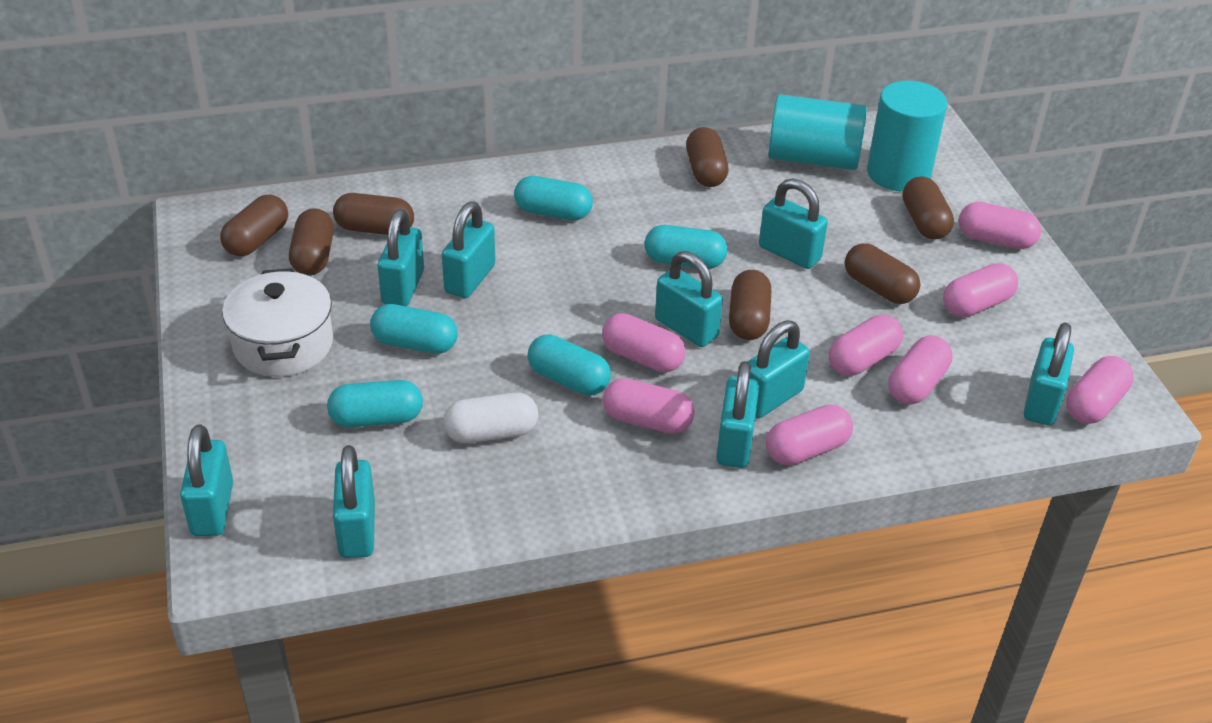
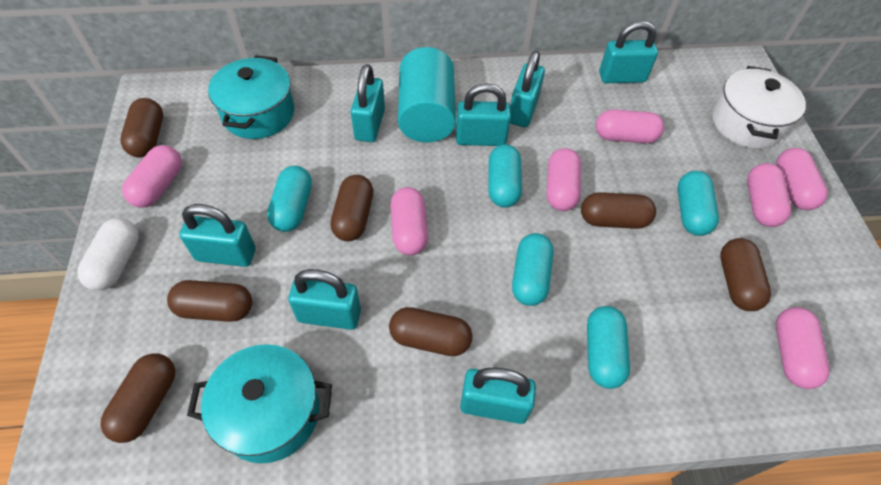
pink capsule: [602,313,685,372] [603,378,695,434] [766,404,853,465] [829,314,903,376] [888,335,953,405] [943,263,1018,317] [959,202,1041,249] [1066,356,1134,424] = 8 -> [122,145,182,208] [391,187,428,255] [547,148,581,211] [596,110,664,143] [747,163,791,227] [776,148,828,210] [776,307,830,389] = 7
turquoise cylinder: [768,94,867,170] [867,81,947,192] = 2 -> [398,47,456,142] = 1
turquoise padlock: [180,424,233,536] [333,445,375,558] [378,209,424,306] [442,201,495,298] [655,251,723,347] [716,361,759,468] [747,320,810,418] [759,178,828,269] [1024,322,1074,425] = 9 -> [180,204,256,267] [288,269,361,330] [351,64,385,142] [456,83,511,146] [460,367,536,424] [510,51,545,127] [599,21,658,83] = 7
turquoise pot: none = 0 -> [187,344,332,463] [208,55,294,139] = 2

